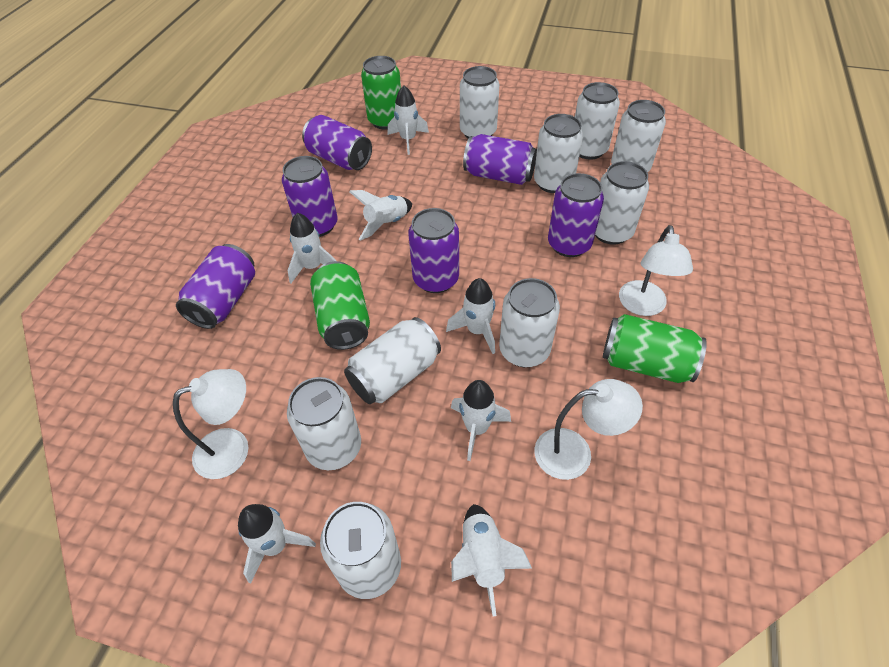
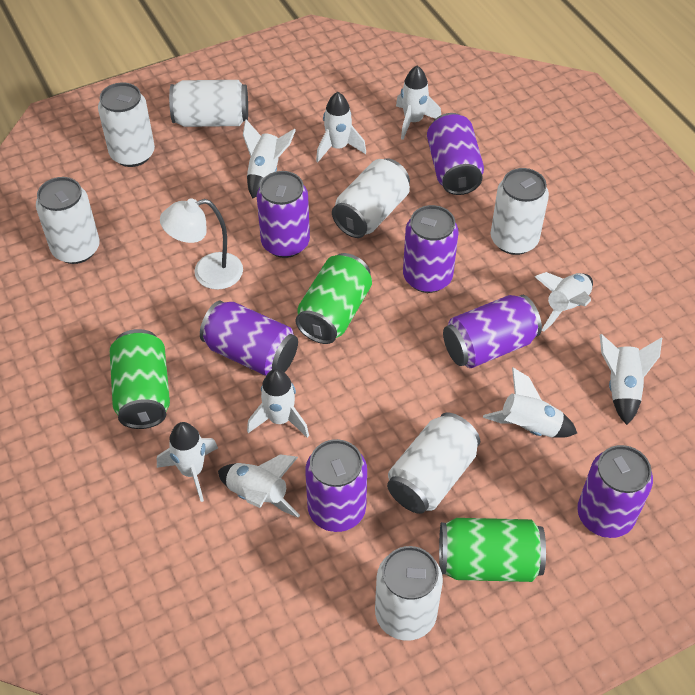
purple can: [176,244,255,329] [282,156,338,237] [302,115,372,170] [408,208,459,293] [463,134,537,185] [548,173,604,257] = 6 -> [200,301,298,376] [257,171,310,258] [305,439,367,532] [403,205,458,293] [427,113,484,195] [443,295,542,368] [577,445,653,538] = 7
white can: [287,377,361,470] [320,502,401,599] [344,317,441,404] [460,66,499,139] [499,278,560,367] [534,114,583,193] [575,82,620,160] [595,161,649,245] [611,100,666,172] = 9 -> [36,177,100,264] [98,82,155,167] [169,80,248,127] [332,158,410,238] [375,546,443,641] [387,412,480,514] [491,168,549,255] = 7
white lamp: [173,369,248,479] [534,379,643,480] [619,225,693,316] = 3 -> [160,198,243,290] = 1
white rocket: [238,504,316,584] [287,213,336,283] [349,190,412,241] [388,85,429,155] [446,278,495,354] [451,380,511,461] [451,504,532,616] = 7 -> [157,422,218,502] [218,454,300,518] [243,119,296,199] [247,369,309,438] [316,92,366,162] [396,66,441,140] [483,367,577,438] [535,272,593,331] [600,334,662,425] = 9

